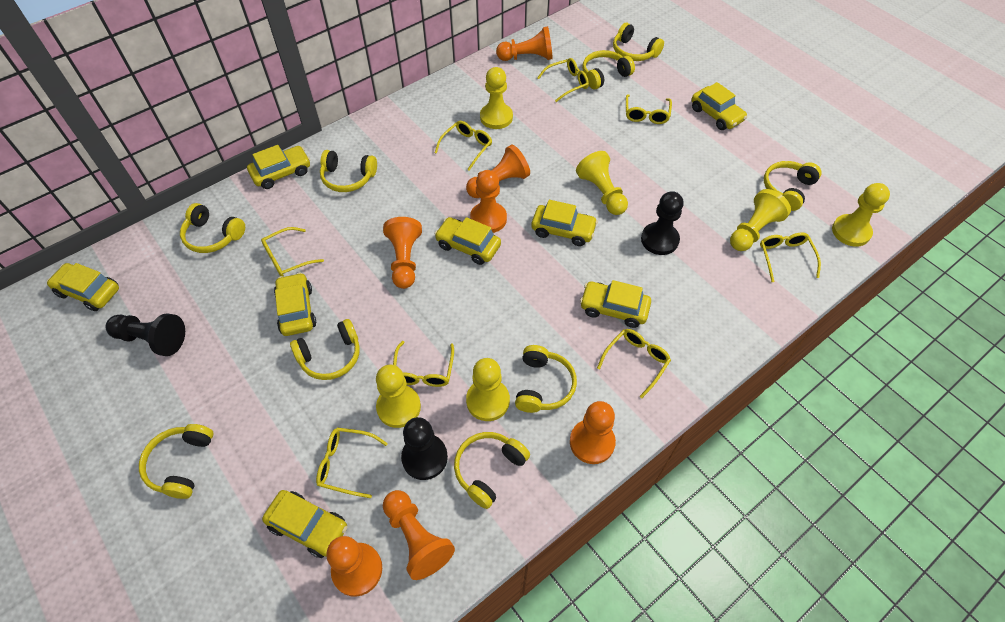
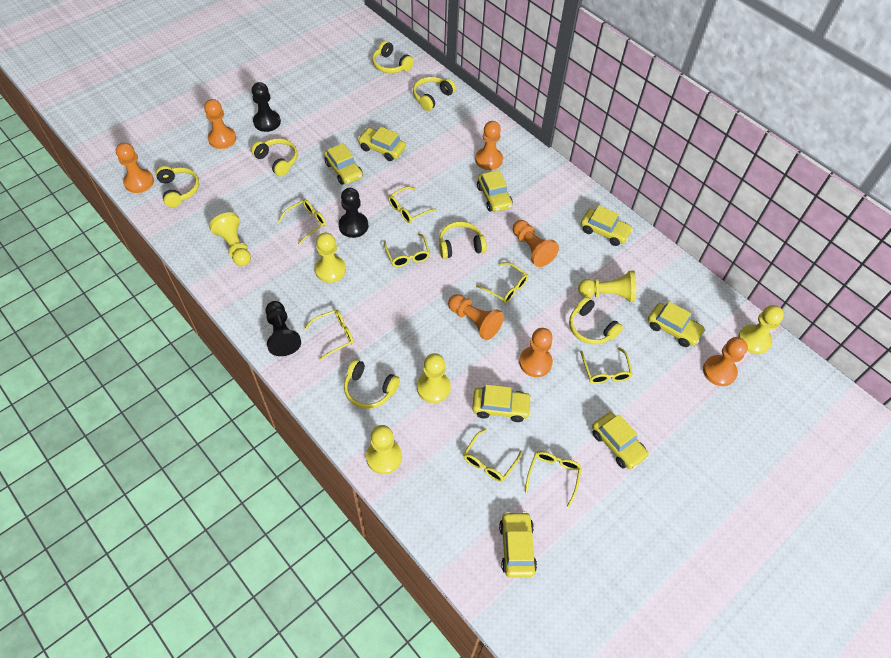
yellow headphones: [139,424,213,499] [180,203,245,253] [290,319,360,380] [320,150,377,192] [454,432,530,509] [515,345,577,413] [582,50,635,89] [613,23,664,61] [764,161,821,211] = 9 -> [156,166,199,207] [251,138,298,177] [344,359,400,409] [372,41,414,73] [413,77,456,111] [439,221,487,259] [569,297,623,344] = 7

